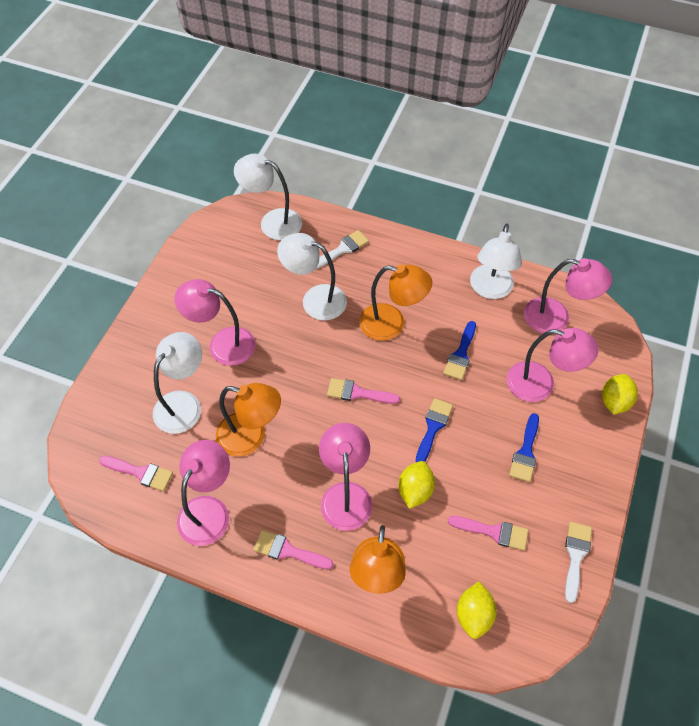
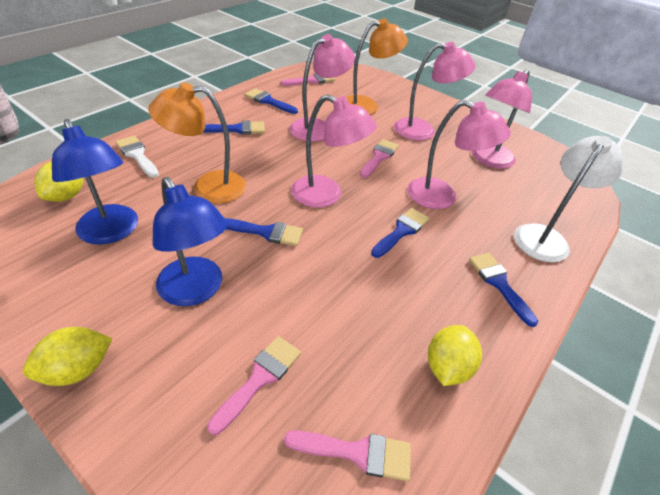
blue brush: [416,398,453,462] [443,321,476,380] [509,413,539,482] = 3 -> [204,121,265,134] [225,218,303,246] [245,88,298,114] [371,208,430,258] [469,253,538,327] = 5
blue lamp: none = 0 -> [52,119,138,245] [152,177,228,306] = 2
orange lamp: [216,383,281,457] [350,525,406,594] [359,264,432,341] = 3 -> [148,82,246,203] [346,18,408,115] = 2
white brush: [316,230,369,269] [565,522,592,603] = 2 -> [115,136,159,178] = 1
white lamp: [153,332,202,434] [234,154,302,240] [277,233,347,320] [470,224,522,299] = 4 -> [514,136,623,263] = 1

